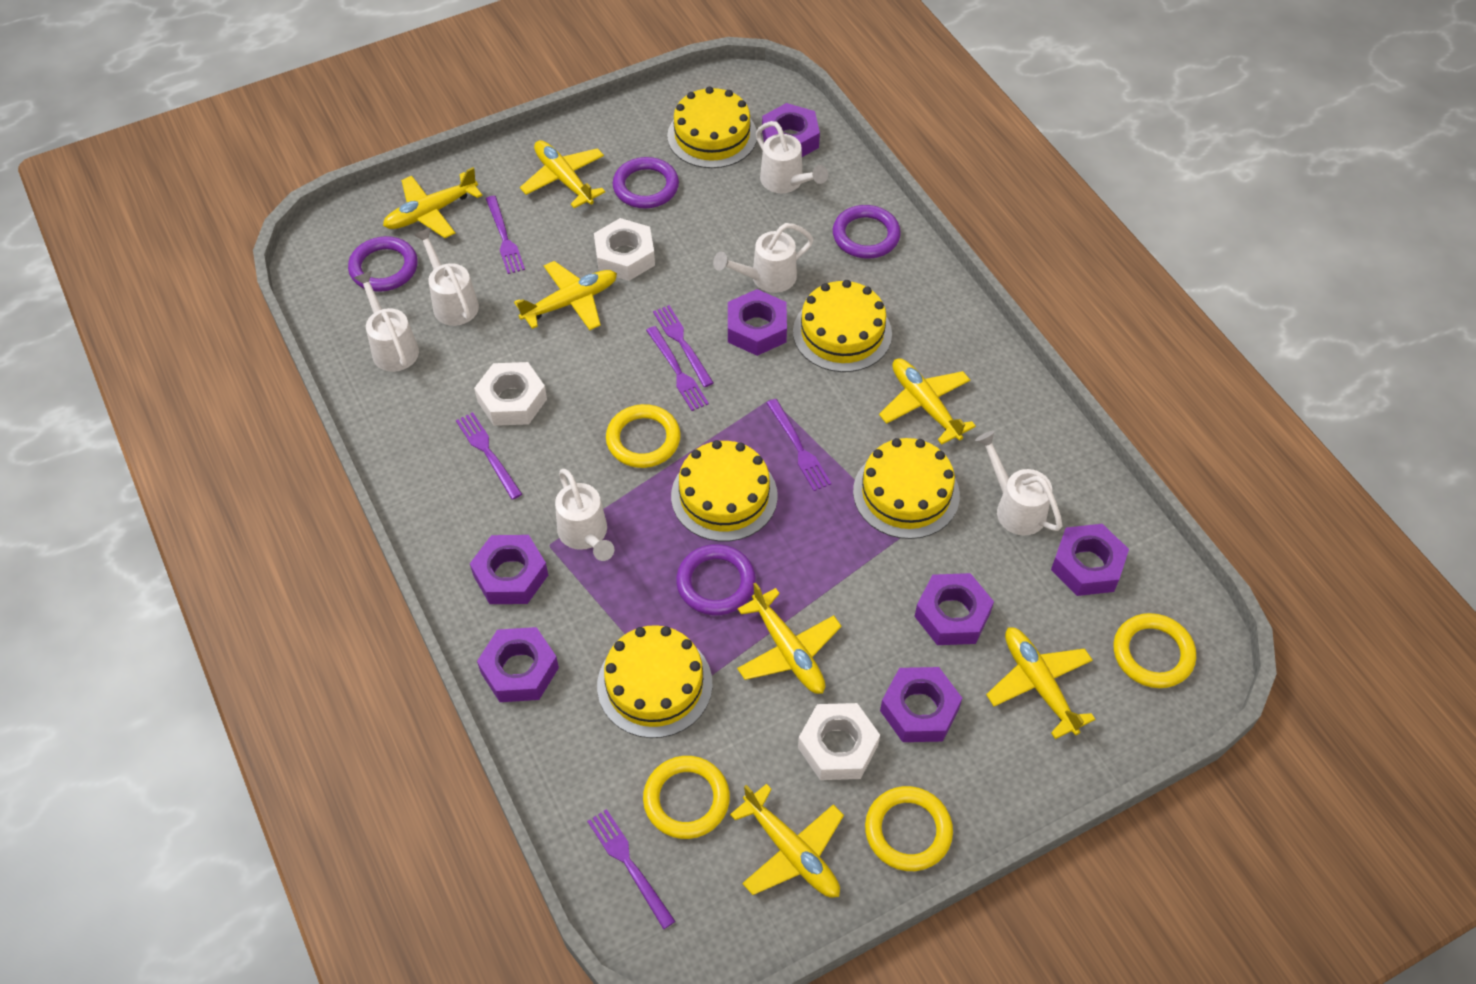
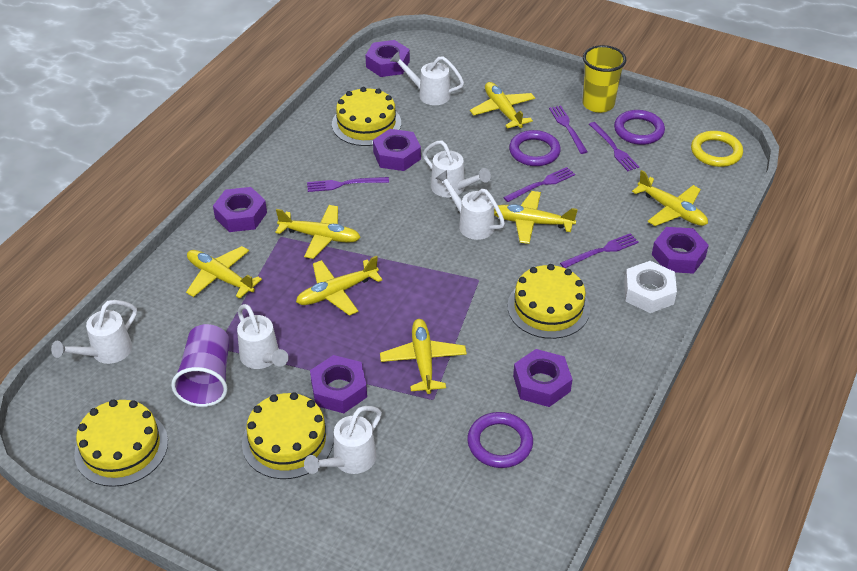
purple cup: none = 0 -> [171,324,230,407] = 1
purple fork: [456,412,522,500] [486,196,525,274] [587,809,675,929] [646,326,709,411] [653,305,714,387] [767,399,831,491] = 6 -> [307,177,389,192] [503,167,575,202] [549,106,588,154] [560,233,639,268] [589,122,639,171] = 5
purple nut: [470,535,548,604] [477,627,559,702] [728,289,787,356] [762,103,820,157] [880,667,962,742] [914,573,994,645] [1051,524,1129,596] = 7 -> [213,187,267,232] [310,355,367,413] [365,40,410,77] [373,129,421,171] [513,349,572,407] [652,227,709,274] = 6
purple ring: [348,236,418,292] [613,157,679,208] [676,544,756,615] [833,205,901,258] = 4 -> [467,412,533,468] [509,130,561,166] [614,110,665,145] = 3
white nut: [474,362,547,426] [594,218,655,281] [798,703,880,780] = 3 -> [624,261,677,313] = 1
yellow cake: [597,625,712,738] [667,87,757,168] [671,440,778,542] [793,280,892,372] [853,438,960,539] = 5 -> [74,399,168,487] [242,392,334,479] [332,87,401,146] [508,264,590,339] = 4
yellow cup: none = 0 -> [582,45,626,113] = 1
yellow ring: [606,404,681,468] [643,756,730,839] [865,786,953,871] [1114,613,1196,688] = 4 -> [691,131,743,167] = 1

